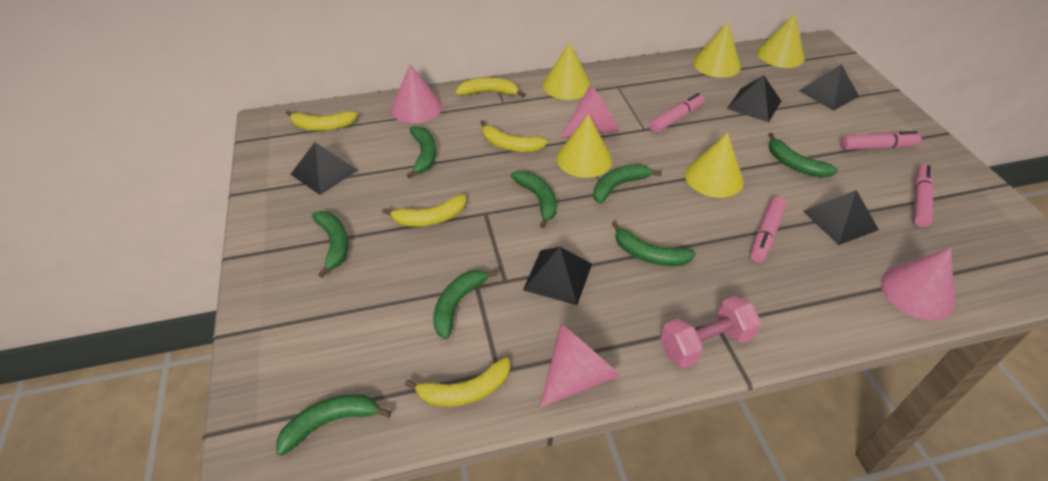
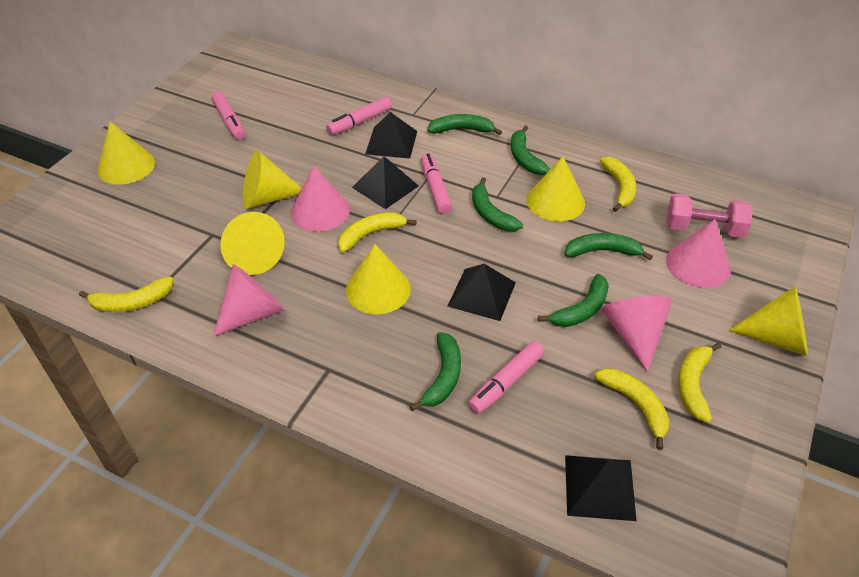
black pyramid: [290,142,358,195] [523,247,592,305] [727,75,781,122] [799,64,859,111] [803,190,879,245] = 5 -> [352,156,419,209] [365,112,417,159] [447,264,516,321] [565,455,637,521] = 4
green banana: [276,394,392,456] [312,211,348,278] [407,126,436,178] [433,269,499,339] [511,171,557,228] [593,164,662,204] [611,221,696,266] [769,133,838,178] = 8 -> [410,332,461,411] [428,114,502,135] [472,177,523,231] [511,125,550,175] [538,274,609,327] [565,233,653,260] = 6
yellow cone: [543,42,591,100] [557,114,612,178] [685,133,744,198] [693,22,741,78] [757,13,805,68] = 5 -> [98,121,155,185] [220,212,285,275] [243,150,302,209] [346,244,411,314] [527,156,585,222] [729,286,808,356] = 6

